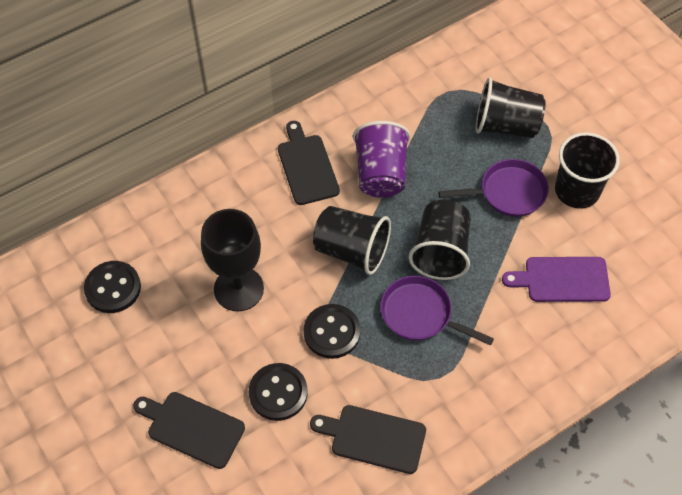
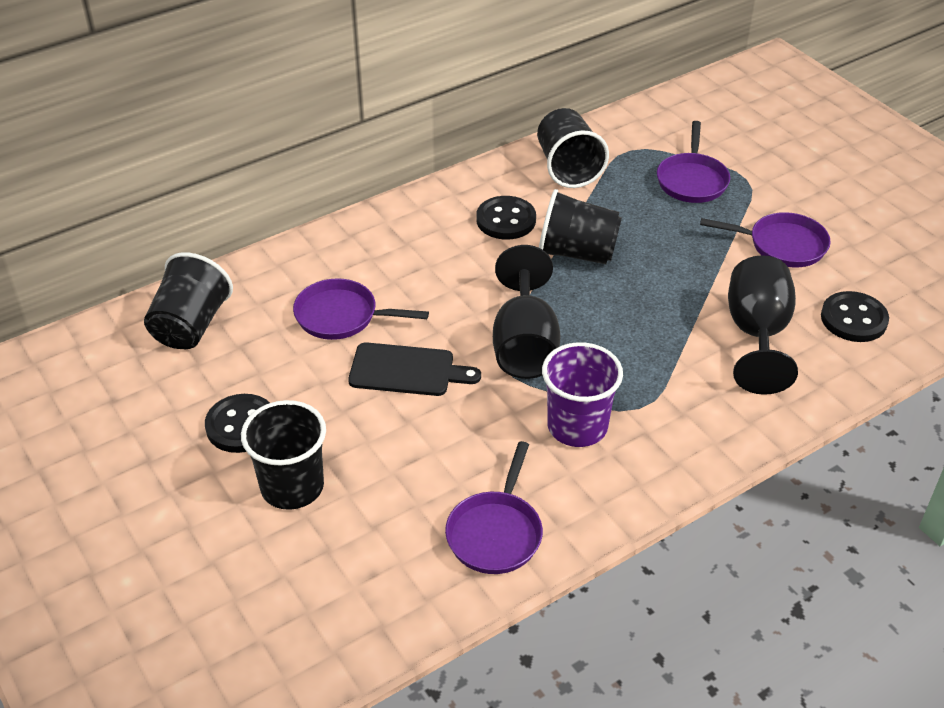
black cutting board: [133,392,245,469] [278,121,340,205] [310,405,426,474] = 3 -> [348,342,481,396] = 1
black goblet: [201,209,264,311] = 1 -> [493,245,560,379] [728,255,798,395] = 2
purple cutting board: [502,257,611,302] = 1 -> none = 0
purple pan: [380,276,494,346] [438,159,549,217] = 2 -> [293,278,429,340] [445,441,543,574] [657,121,730,203] [700,212,831,268] = 4

